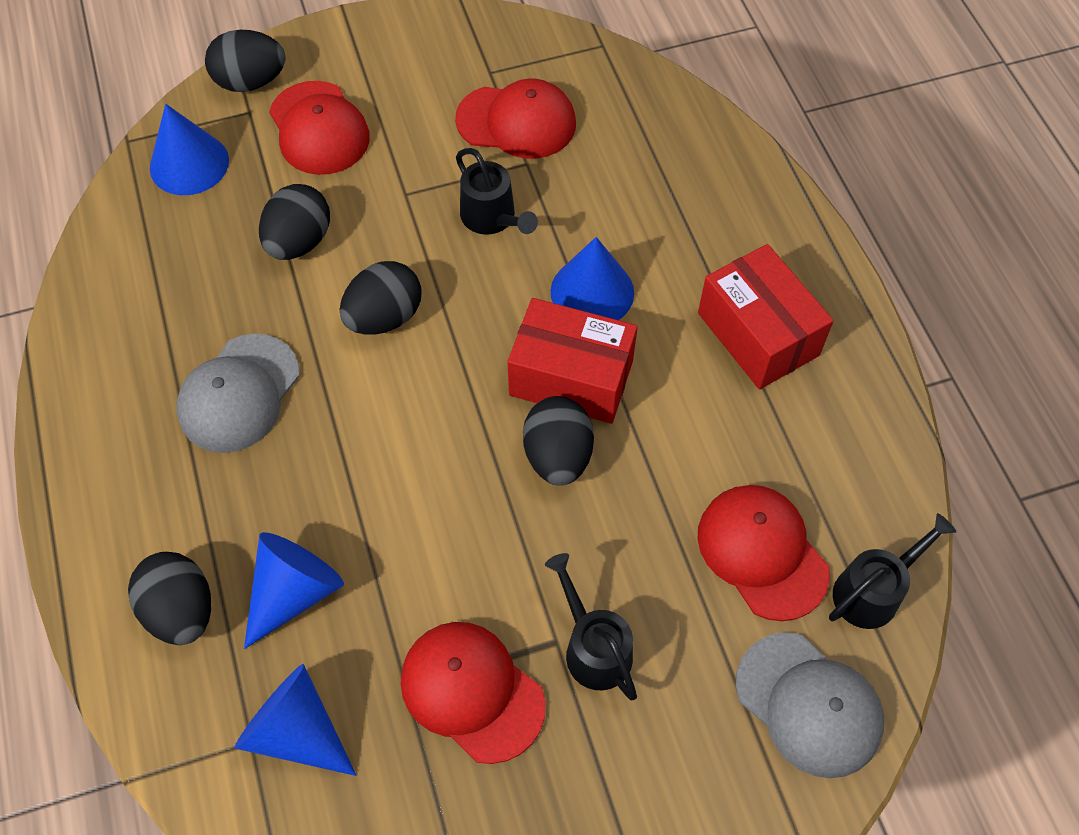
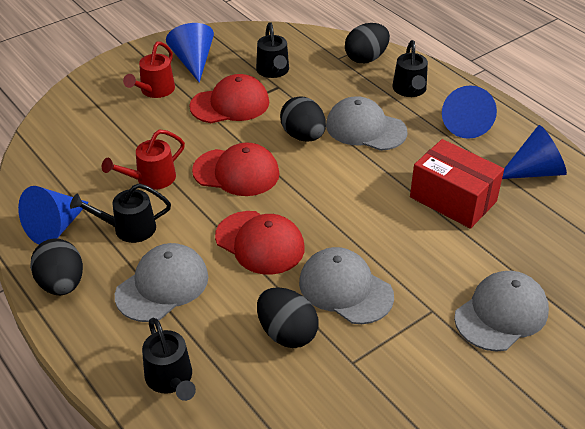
black egg: [128,552,211,645] [205,30,286,92] [259,184,330,260] [340,261,422,335] [523,396,594,486] = 5 -> [30,238,83,295] [257,288,319,348] [280,96,326,142] [345,23,390,63] = 4
black watering can: [456,148,538,235] [545,553,637,700] [829,513,956,629] = 3 -> [70,183,171,243] [142,318,196,401] [256,22,289,78] [392,40,428,97] = 4
grey cap: [177,334,300,453] [736,632,884,778] = 2 -> [115,243,208,322] [299,247,394,324] [326,96,407,151] [454,271,549,352] = 4
red box: [508,298,638,424] [698,244,834,389] = 2 -> [410,139,504,229] = 1
red cap: [269,81,370,175] [401,622,545,764] [455,79,576,159] [697,485,830,621] = 4 -> [189,74,269,123] [192,143,279,196] [215,211,305,275] = 3
red watering can: none = 0 -> [102,130,185,190] [123,42,175,98] = 2

